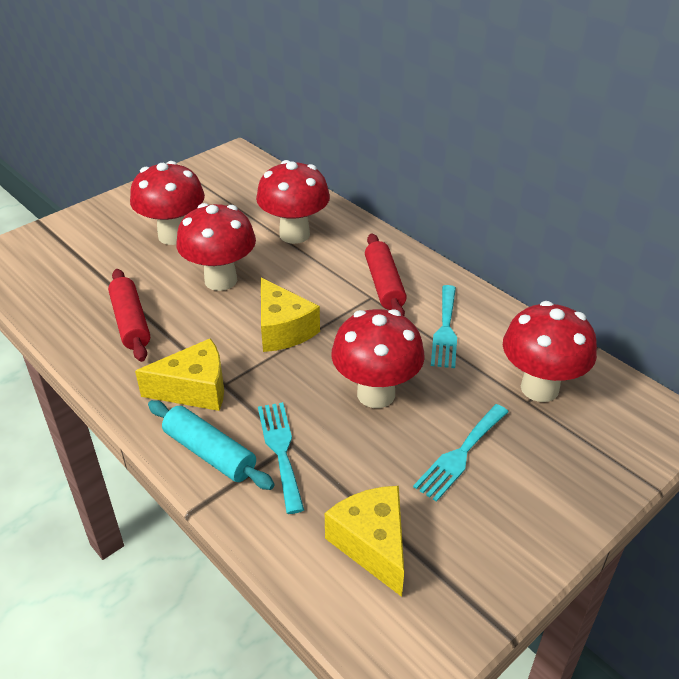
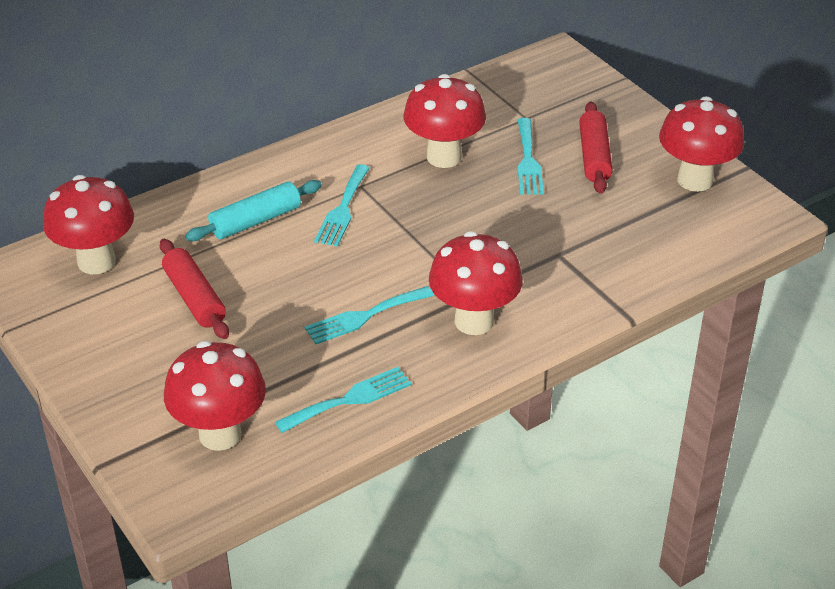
turquoise fork: [258,402,304,514] [413,404,508,502] [431,285,457,368] = 3 -> [275,367,412,433] [304,286,434,344] [314,164,370,247] [517,118,544,195] = 4
yellow cheese: [135,338,224,411] [261,277,320,352] [325,486,404,597] = 3 -> none = 0

